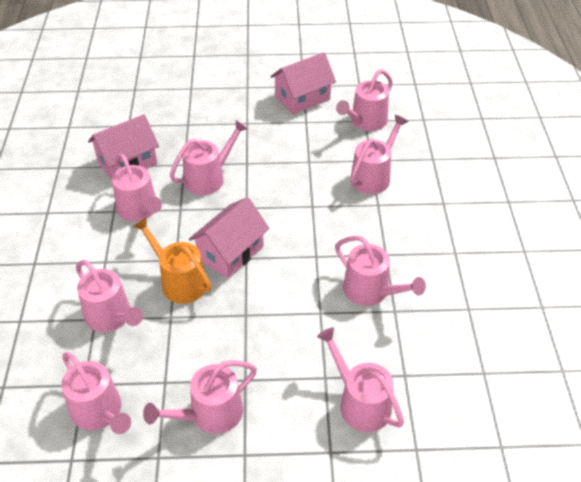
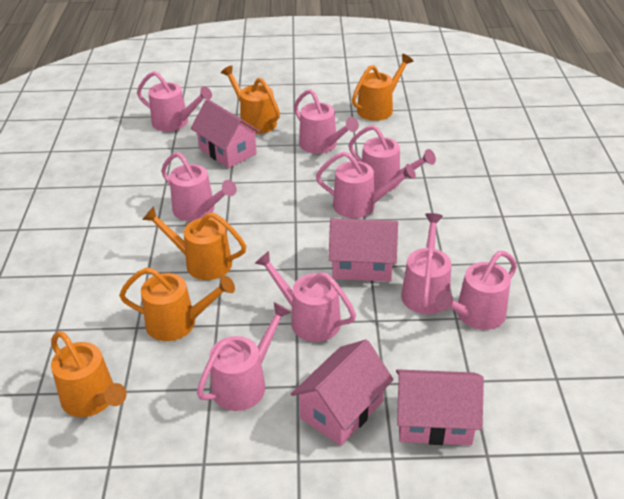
orange watering can: [133,217,212,304] = 1 -> [51,331,127,417] [119,267,235,341] [142,206,246,280] [221,65,280,134] [352,54,413,121] = 5
pink house: [88,114,159,180] [189,197,270,279] [270,52,336,114] = 3 -> [191,99,261,168] [291,339,394,446] [328,218,398,282] [396,369,484,445] = 4

